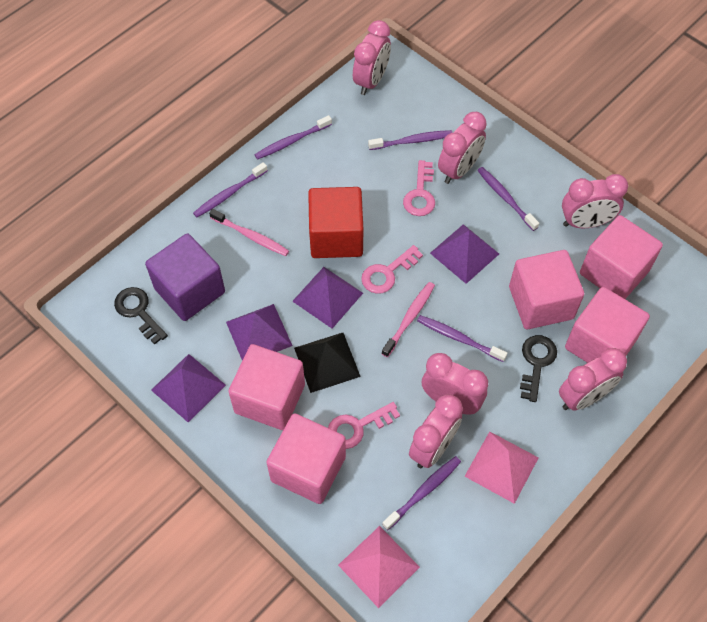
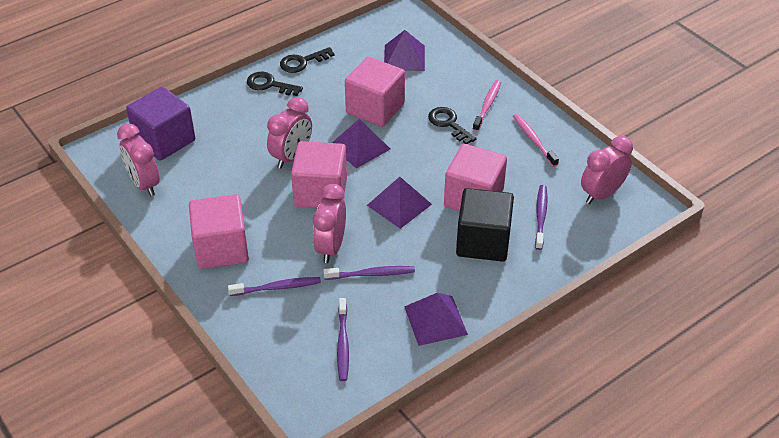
black cube: none = 0 -> [456,188,514,262] = 1
black key: [114,287,168,344] [520,335,557,402] = 2 -> [247,72,303,96] [280,47,335,73] [428,107,477,144] = 3
black pyramid: [294,333,361,393] = 1 -> none = 0
pink clock: [353,20,391,95] [409,394,463,468] [422,353,488,415] [438,112,487,184] [559,348,627,411] [562,174,628,228] = 6 -> [117,123,160,196] [267,97,312,168] [313,184,346,263] [581,136,633,204] = 4
pink cube: [228,344,305,430] [266,413,346,504] [509,250,584,329] [565,287,650,363] [580,215,663,299] = 5 -> [189,194,249,269] [291,141,347,208] [345,57,405,127] [444,144,507,211] = 4
pink key: [328,402,400,449] [361,245,423,294] [403,160,435,216] = 3 -> none = 0
pink pyramid: [338,526,420,608] [465,431,539,504] = 2 -> none = 0
purple toothbrush: [193,162,268,217] [254,115,332,160] [368,130,452,150] [382,456,461,530] [417,315,507,362] [477,167,539,231] = 6 -> [228,277,321,296] [324,266,415,280] [337,298,349,381] [535,185,547,250] = 4
red cube: [308,187,363,258] = 1 -> none = 0

